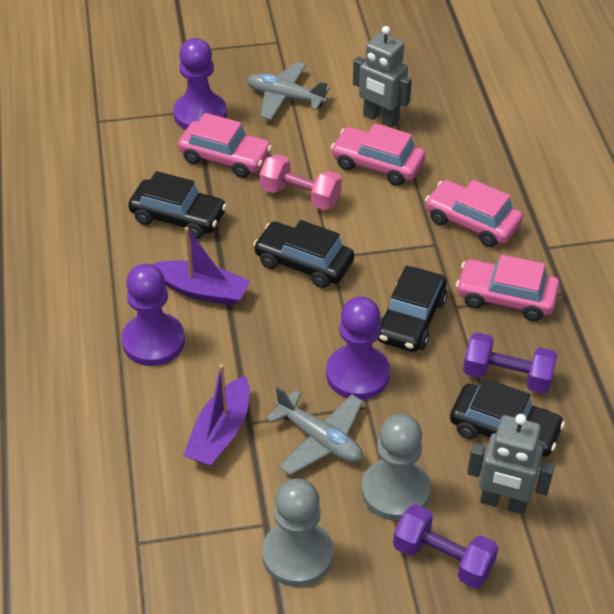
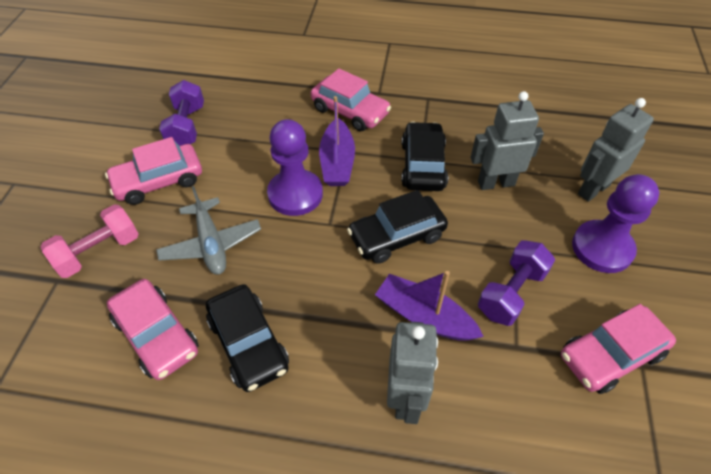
black car: [128,171,227,239] [253,220,354,288] [378,266,447,352] [450,378,565,457] = 4 -> [206,284,289,392] [347,190,448,264] [401,122,448,191] = 3
grey pawn: [262,478,333,587] [361,414,431,521] = 2 -> none = 0
grey plane: [247,62,330,120] [266,386,363,475] = 2 -> [156,186,261,275] = 1
grey robot: [353,26,412,128] [467,414,555,514] = 2 -> [387,322,438,424] [471,91,544,190] [578,98,654,202] = 3
purple pawn: [122,264,185,366] [173,38,227,130] [326,296,390,400] = 3 -> [267,119,323,216] [572,174,659,273] = 2

